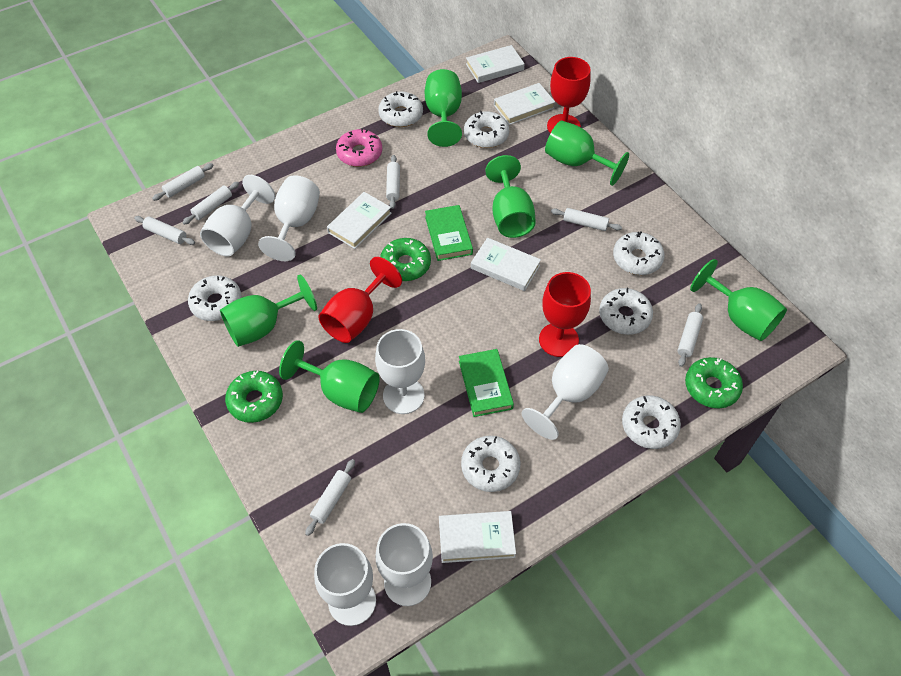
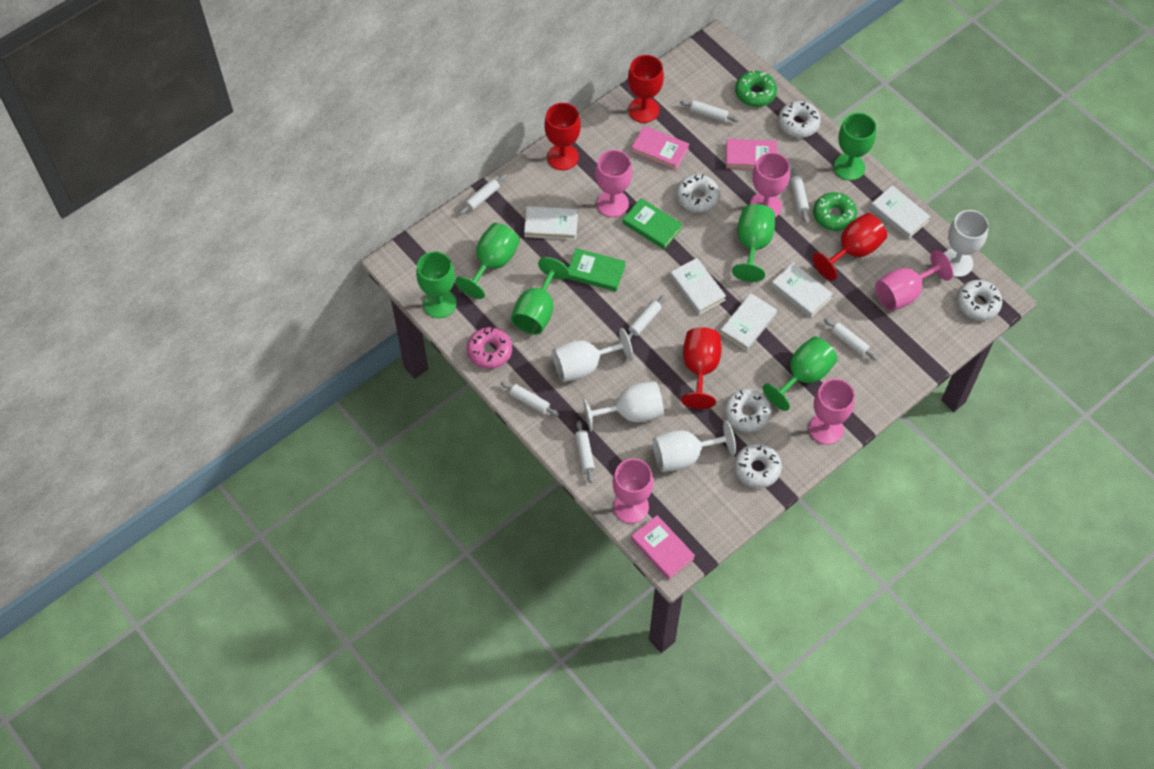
green donut: [225,371,283,423] [380,238,431,281] [685,357,743,408] = 3 -> [735,71,777,107] [813,192,857,231] = 2
pink book: none = 0 -> [631,126,689,171] [631,515,695,580] [726,139,777,170] = 3
pink goblet: none = 0 -> [595,150,632,217] [613,459,653,524] [750,152,790,217] [809,379,855,445] [875,250,953,311] = 5
red goblet: [318,257,402,343] [539,272,591,357] [547,57,591,133] = 3 -> [544,103,581,171] [628,55,664,123] [681,327,722,409] [812,213,887,281] = 4
white donut: [188,275,242,321] [378,91,423,127] [461,436,520,492] [464,111,509,148] [599,288,653,335] [613,231,665,275] [622,395,681,449] = 7 -> [676,174,720,213] [724,389,771,432] [734,444,782,488] [778,101,821,138] [957,280,1002,320] = 5
white goblet: [200,175,275,256] [258,175,320,261] [314,543,376,626] [375,329,425,414] [375,523,433,606] [522,344,609,440] = 6 -> [552,328,633,382] [583,382,664,432] [653,421,736,472] [944,210,989,277] = 4

